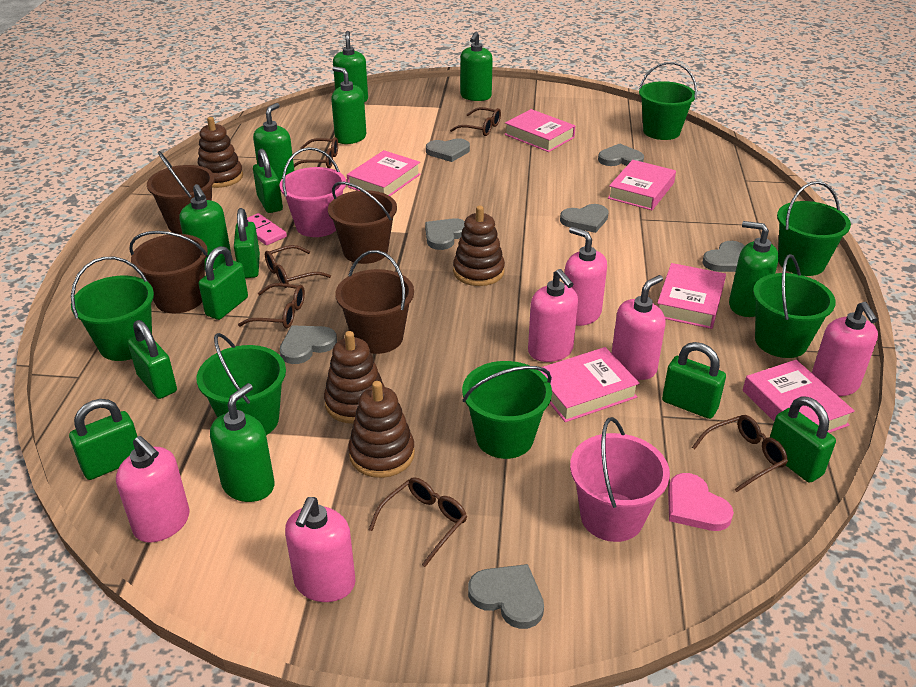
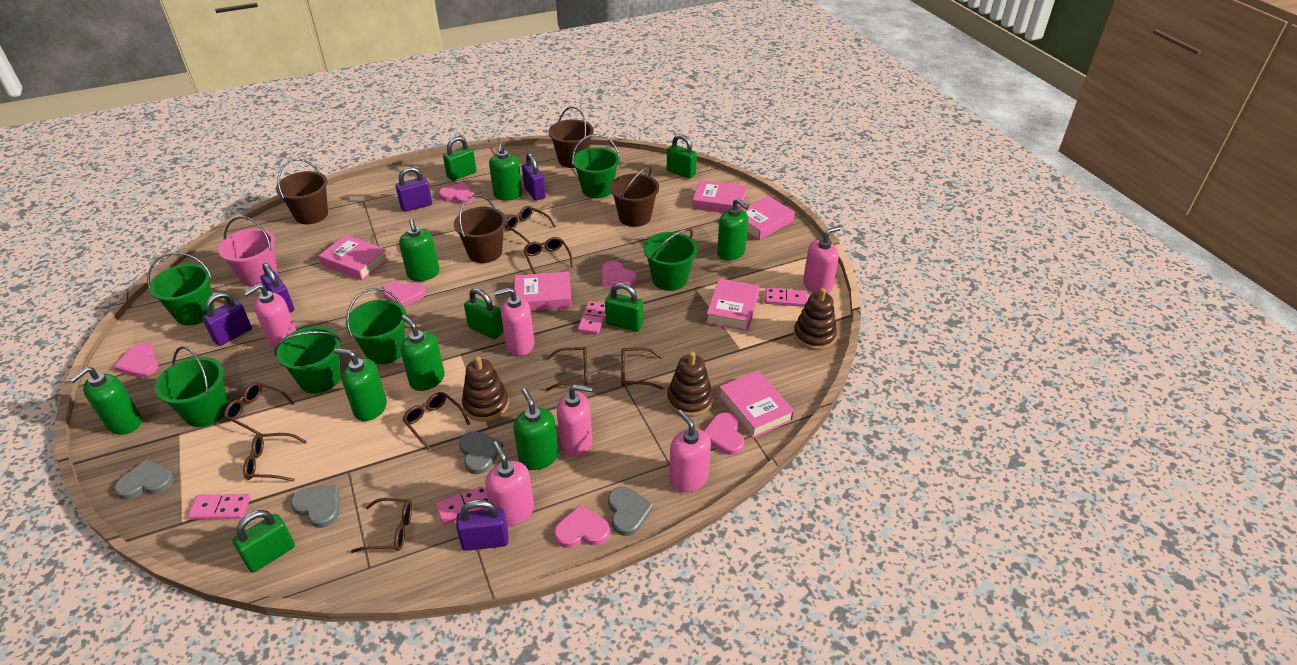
brown glasses: [238,283,305,328] [265,245,331,288] [294,137,338,168] [369,477,467,567] [450,107,501,136] [692,415,788,492] = 6 -> [224,382,294,435] [243,433,307,482] [351,498,412,553] [403,392,470,450] [505,206,556,244] [523,237,573,274] [546,347,588,391] [621,348,663,390] = 8
brown stacking toy: [198,117,243,188] [324,331,385,424] [348,381,415,478] [453,206,505,286] = 4 -> [462,356,509,422] [667,351,713,417] [793,288,837,350] = 3
green padlock: [69,399,138,480] [128,320,177,399] [199,246,248,320] [234,208,260,278] [253,149,283,213] [662,342,726,419] [770,396,836,483] = 7 -> [232,510,295,573] [443,136,477,181] [464,288,504,339] [605,283,643,332] [667,134,697,179] = 5
grey heart: [280,325,337,364] [425,218,465,250] [426,138,470,162] [468,564,544,629] [560,204,609,233] [598,144,644,166] [703,241,745,272] = 7 -> [114,459,174,500] [291,485,339,528] [459,431,504,474] [608,487,654,536] = 4
pink bucket: [280,147,346,237] [570,417,670,542] = 2 -> [218,216,278,287] = 1
pink domino: [247,213,287,245] = 1 -> [188,494,251,520] [435,485,489,525] [578,301,605,335] [765,288,807,307] = 4
pink heart: [668,473,734,531] = 1 -> [114,343,158,377] [382,282,426,307] [439,182,475,204] [554,505,610,548] [602,261,637,287] [704,413,744,455] = 6
purple padlock: none = 0 -> [202,292,252,346] [260,263,294,313] [396,167,432,212] [456,500,508,551] [522,153,546,201] = 5

